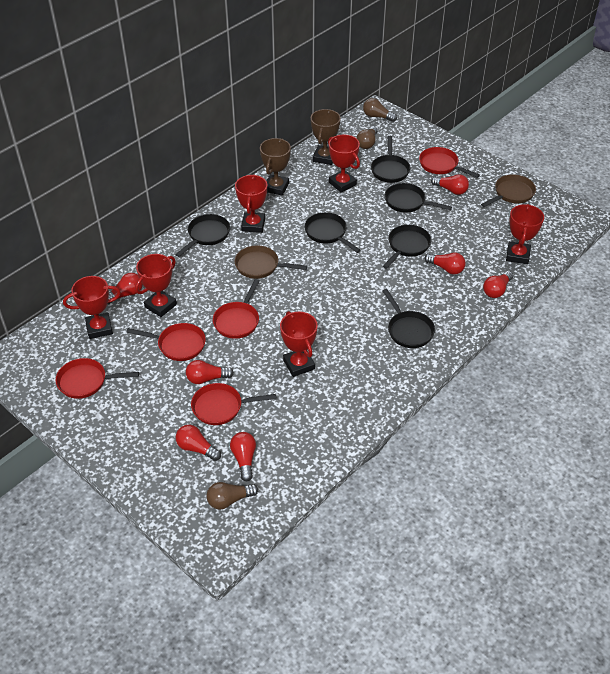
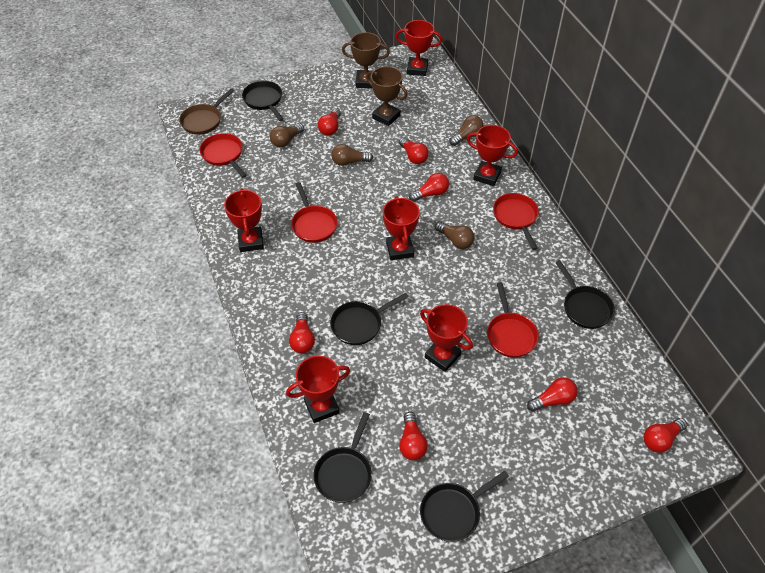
black pan: [175,214,230,257] [304,212,361,253] [371,136,410,183] [383,225,431,269] [383,289,435,348] [385,183,452,213] = 6 -> [242,81,284,121] [314,412,372,503] [330,293,409,345] [420,471,509,542] [555,260,615,329] = 5
brown light bulb: [207,482,258,510] [357,126,378,149] [363,98,397,122] = 3 -> [270,123,304,147] [331,144,373,166] [435,222,474,249] [449,115,484,146] = 4
brown pan: [235,246,308,279] [481,174,536,207] = 2 -> [179,88,234,135] = 1
red pan: [56,358,139,399] [126,323,206,361] [191,383,276,425] [213,279,260,339] [419,147,480,178] = 5 -> [200,133,247,178] [291,182,337,243] [487,282,539,358] [493,193,539,250] = 4

